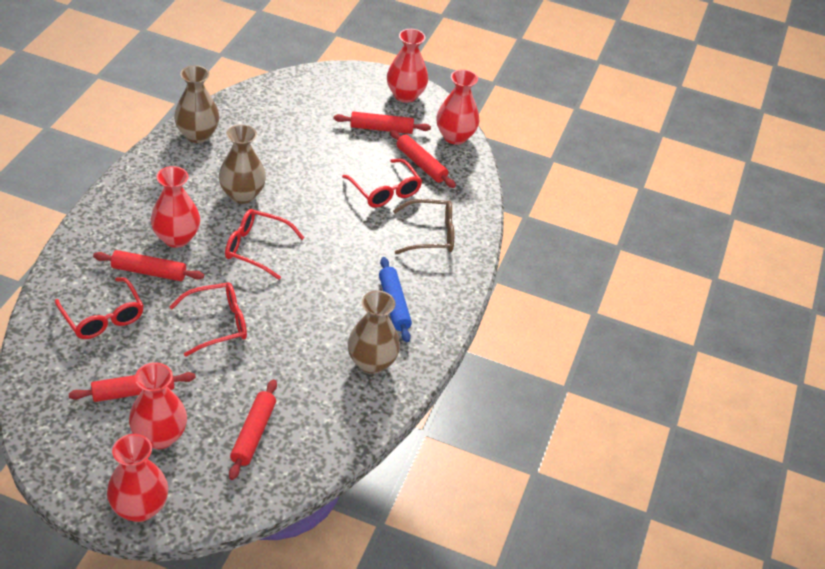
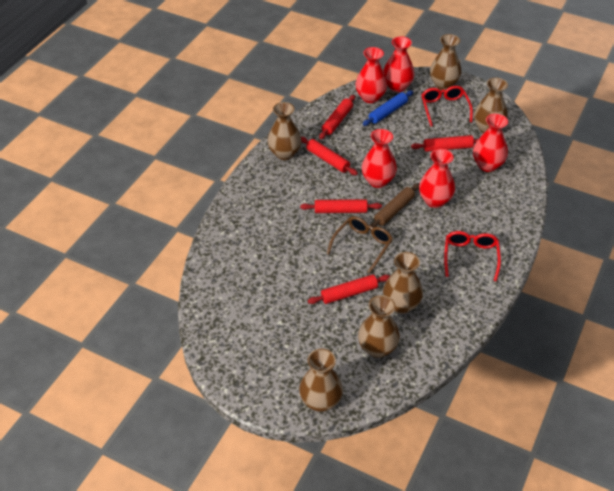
brown rolling pin: none = 0 -> [369,183,419,230] = 1
brown vase: [174,65,220,143] [219,124,266,204] [347,291,400,374] = 3 -> [267,102,301,160] [299,349,343,412] [358,295,400,358] [383,252,423,314] [430,34,461,90] [474,77,508,133] = 6
red glasses: [55,277,144,339] [169,282,247,357] [225,209,304,280] [342,159,422,208] = 4 -> [422,86,473,127] [444,231,501,282] = 2

